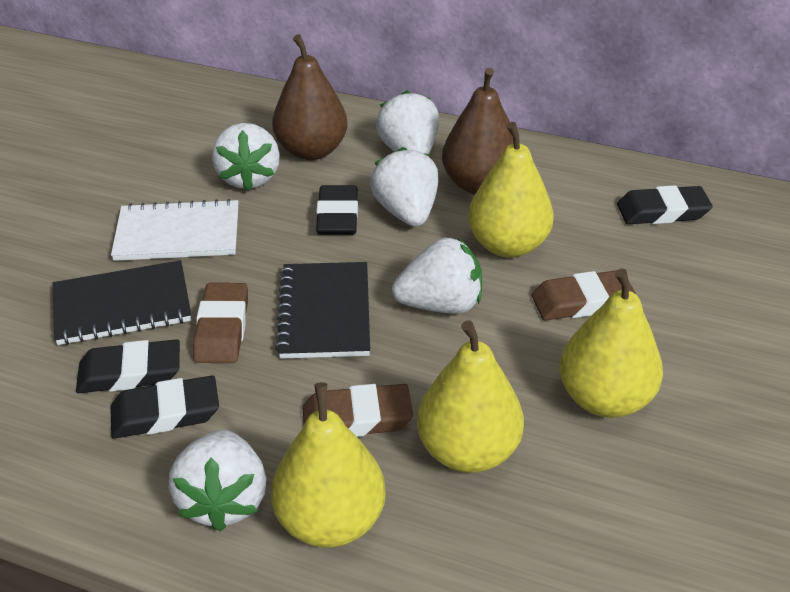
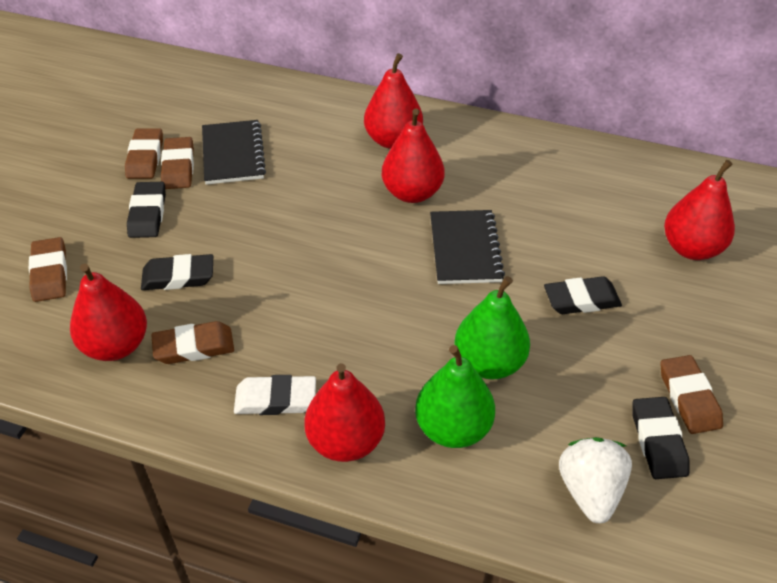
brown eraser: [193,283,248,363] [302,384,413,437] [532,270,636,321] = 3 -> [29,237,67,302] [125,128,163,179] [151,321,234,364] [161,137,194,189] [660,355,723,434] = 5
brown pear: [272,34,348,160] [442,68,513,194] = 2 -> none = 0
green pear: none = 0 -> [415,345,495,448] [454,276,530,379] = 2
red pear: none = 0 -> [70,263,147,361] [304,363,385,462] [364,53,423,149] [382,108,444,203] [664,160,735,260] = 5
white eraser: none = 0 -> [234,375,316,415] = 1
white notebook: [111,199,239,261] = 1 -> none = 0
white strawberry: [168,430,266,532] [212,123,280,191] [370,147,438,226] [376,90,439,154] [392,238,482,314] = 5 -> [559,437,632,523] = 1
yellow pear: [271,382,386,548] [417,320,524,473] [468,122,554,258] [559,269,663,418] = 4 -> none = 0

